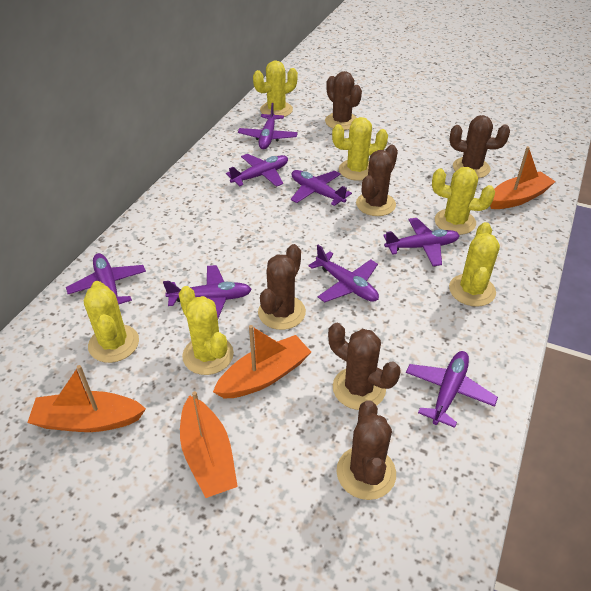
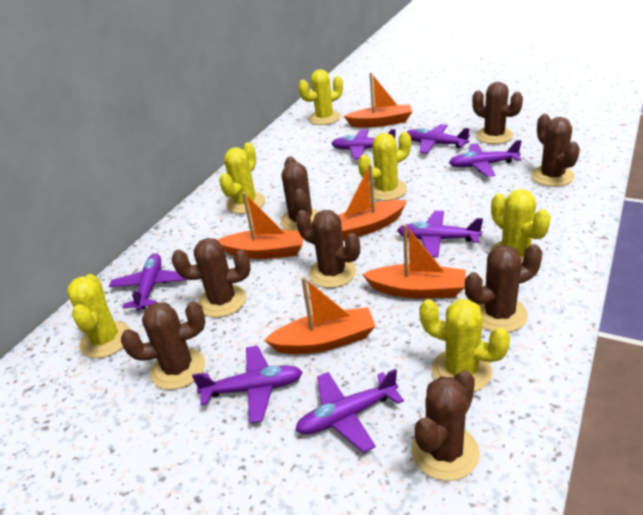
brown cactus: [258,244,306,330] [325,71,362,130] [328,323,401,410] [336,400,396,500] [356,145,398,216] [449,115,510,178] = 6 -> [121,301,205,390] [172,238,250,318] [281,156,319,231] [296,210,360,288] [411,370,480,481] [465,244,542,333] [472,82,523,144] [531,114,580,187] = 8
orange boat: [27,365,146,432] [180,391,238,498] [213,325,311,398] [490,146,556,209] = 4 -> [218,192,304,259] [264,277,376,354] [338,164,407,241] [344,73,413,127] [362,224,466,298] = 5
purple plane: [66,253,146,305] [163,265,252,318] [226,154,288,187] [238,103,298,149] [291,170,352,206] [308,245,379,302] [383,218,460,266] [406,351,498,428] = 8 -> [109,254,187,311] [192,346,303,423] [295,369,404,453] [331,129,396,159] [397,211,483,257] [407,124,470,154] [449,140,521,177] = 7

